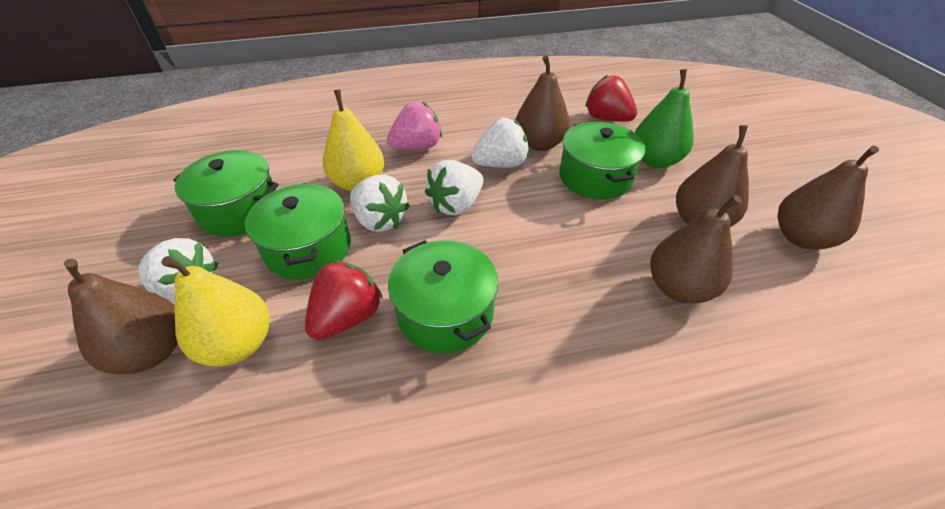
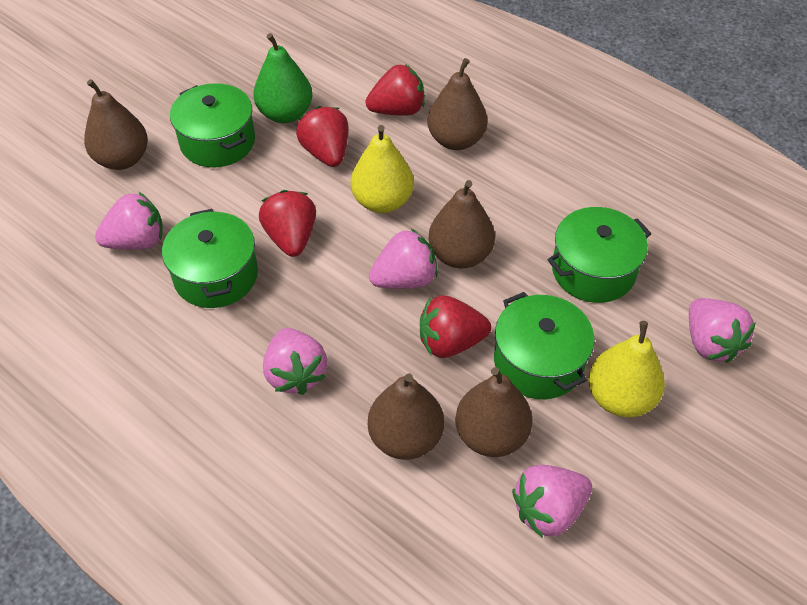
pink strawberry: [387,102,442,150] = 1 -> [95,192,163,250] [263,328,327,395] [369,229,438,289] [512,465,592,538] [689,298,756,363] = 5
red strawberry: [305,260,383,340] [585,75,637,122] = 2 -> [259,190,316,257] [296,106,349,167] [366,65,425,116] [420,295,491,358] = 4
white strawberry: [139,238,218,305] [350,175,410,232] [425,160,484,215] [471,118,529,168] = 4 -> none = 0

